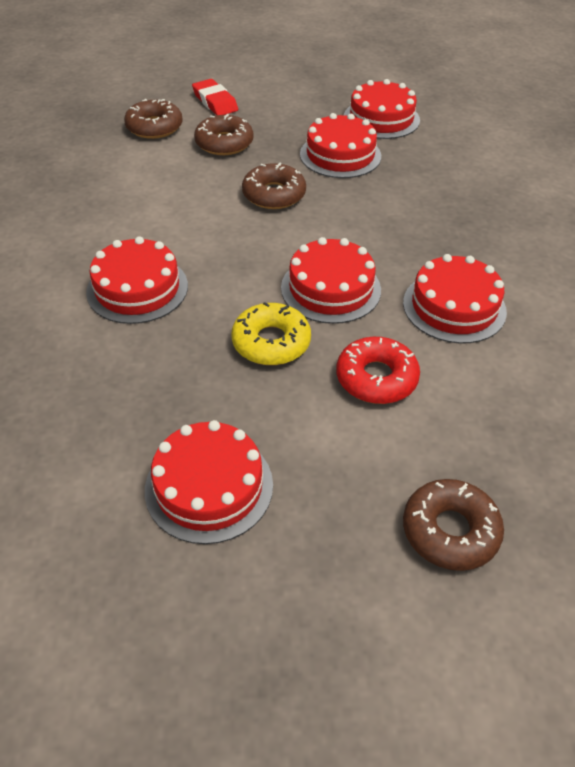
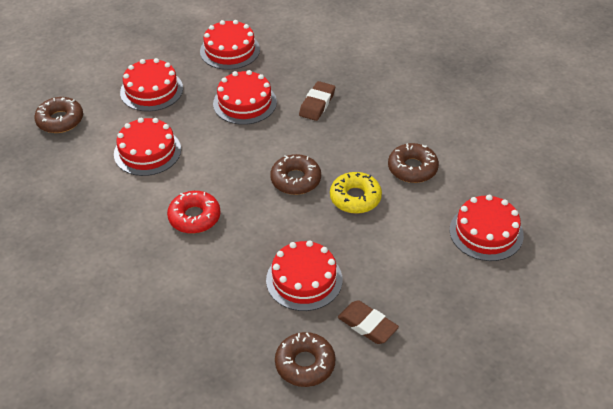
brown eraser: none = 0 -> [299,81,335,121] [338,300,399,344] = 2
red eraser: [192,79,238,115] = 1 -> none = 0

